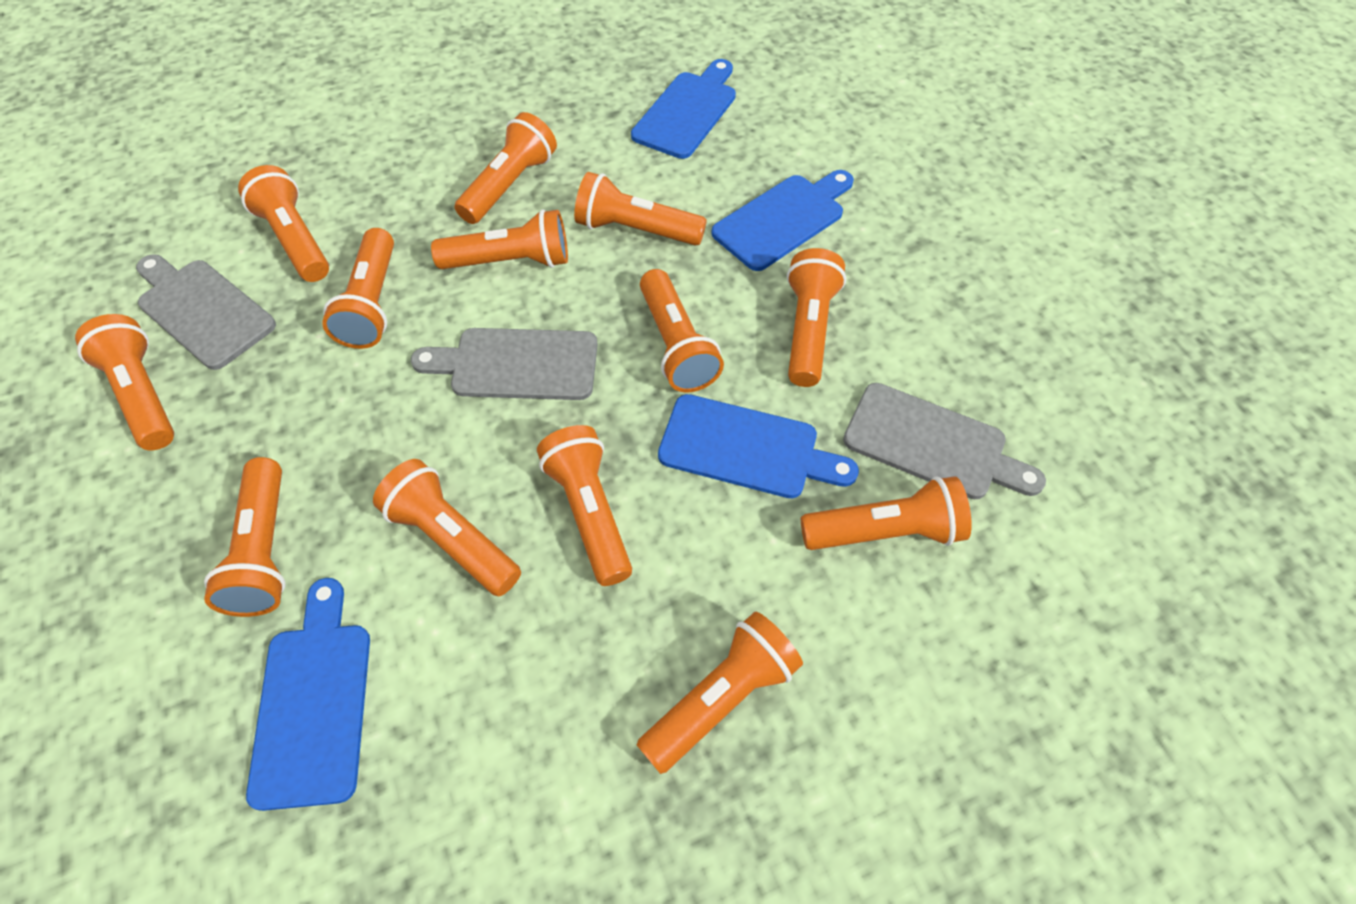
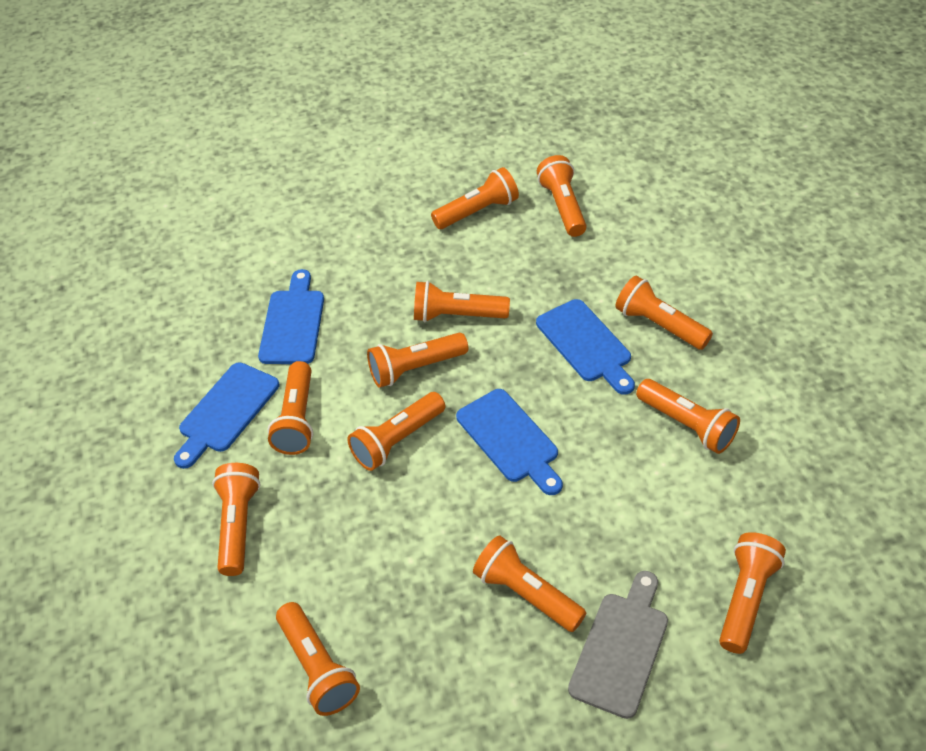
grey cutting board: [136,254,276,370] [411,328,598,400] [843,383,1046,499] = 3 -> [568,571,668,719] = 1
orange flashlight: [75,314,174,450] [204,457,286,617] [238,165,329,282] [322,228,394,349] [373,459,521,596] [431,209,568,269] [455,112,557,224] [537,425,632,586] [574,172,707,246] [636,612,803,774] [640,269,724,393] [787,248,846,387] [801,476,972,550] = 13 -> [212,463,260,576] [268,361,313,455] [276,602,360,716] [347,392,445,471] [367,333,468,388] [414,281,510,322] [431,167,519,229] [473,535,586,632] [537,155,587,237] [615,276,713,350] [636,379,740,454] [719,532,786,654] = 12

